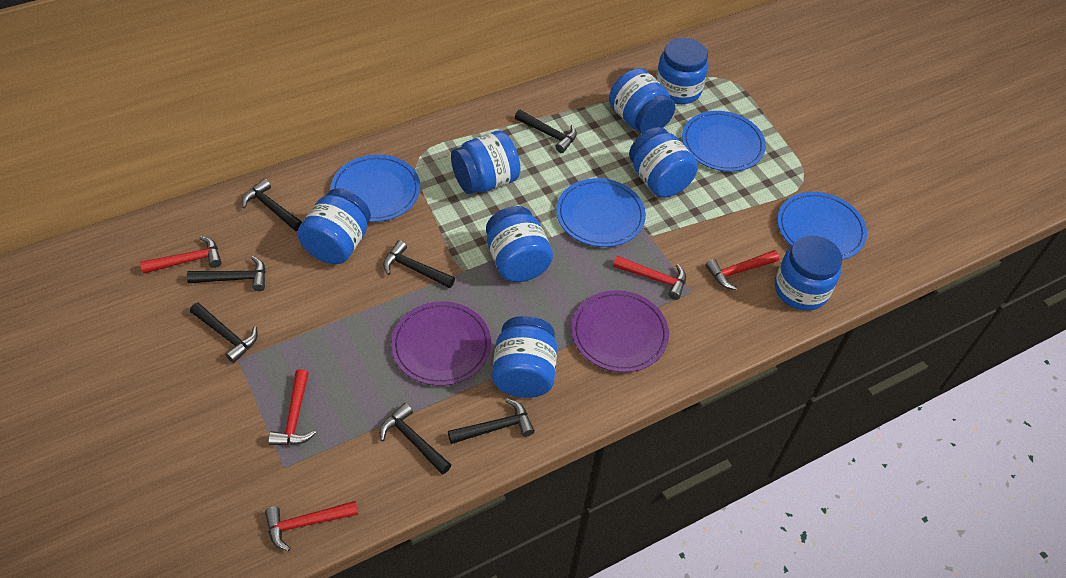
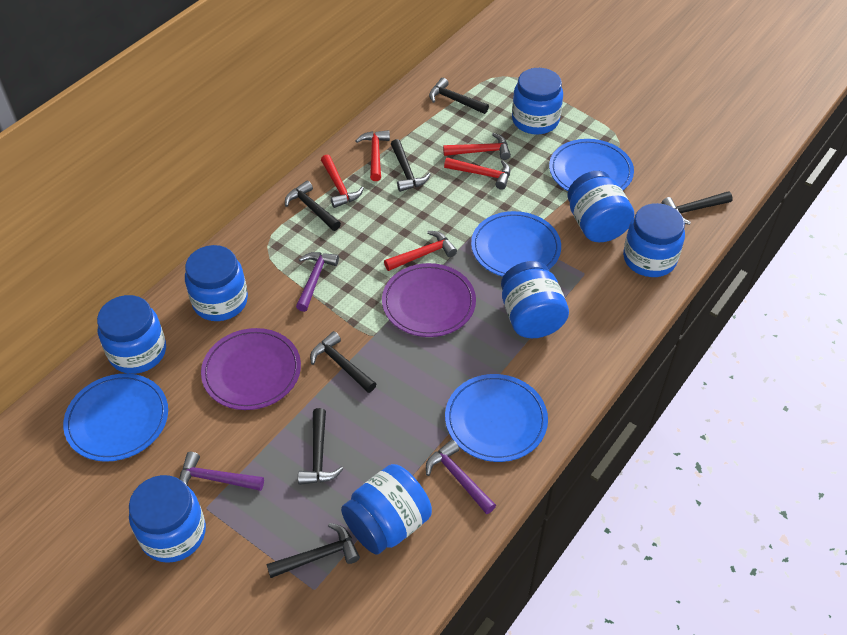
purple hammer: none = 0 -> [179,452,264,491] [296,252,339,312] [426,440,496,514] = 3

